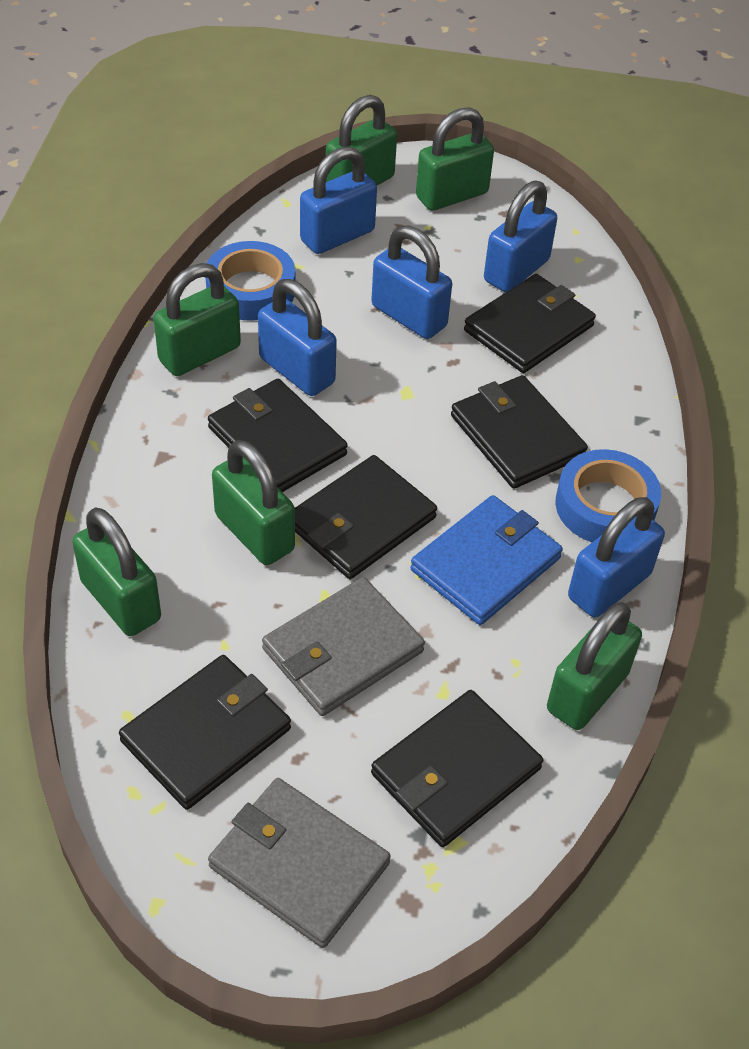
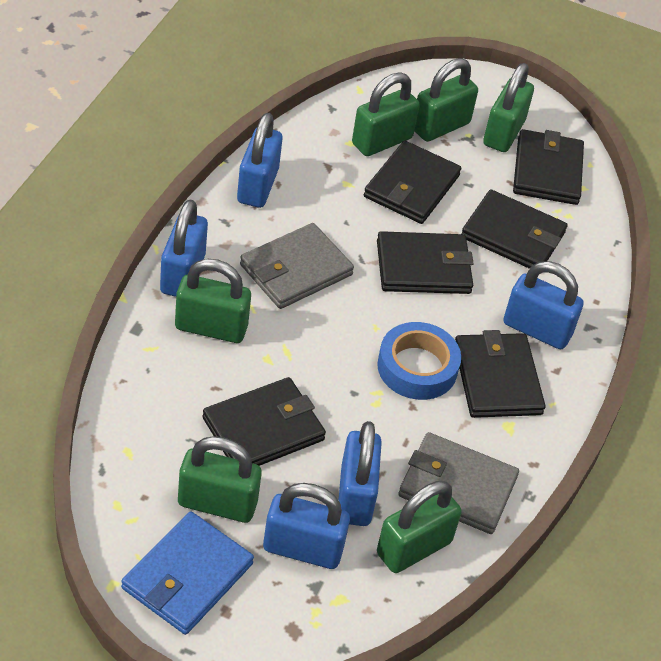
blue tape: [206,241,296,321] [556,449,661,542] = 2 -> [377,322,461,400] = 1

